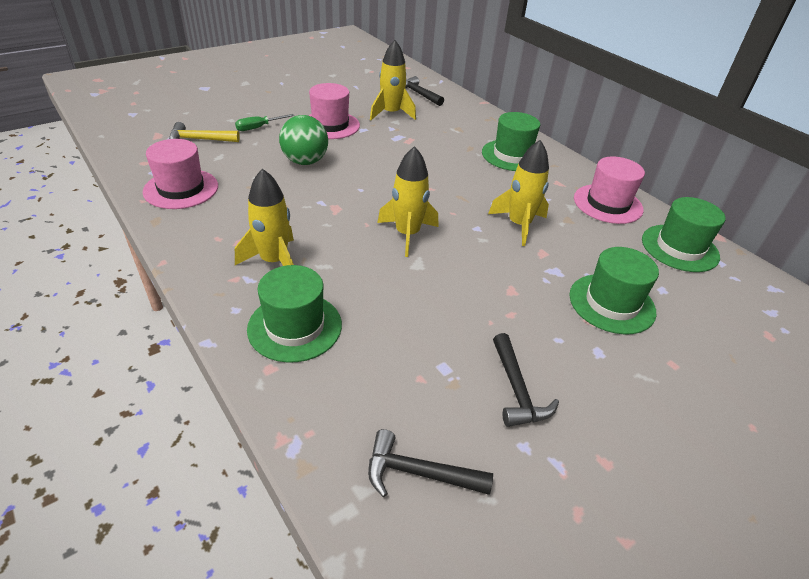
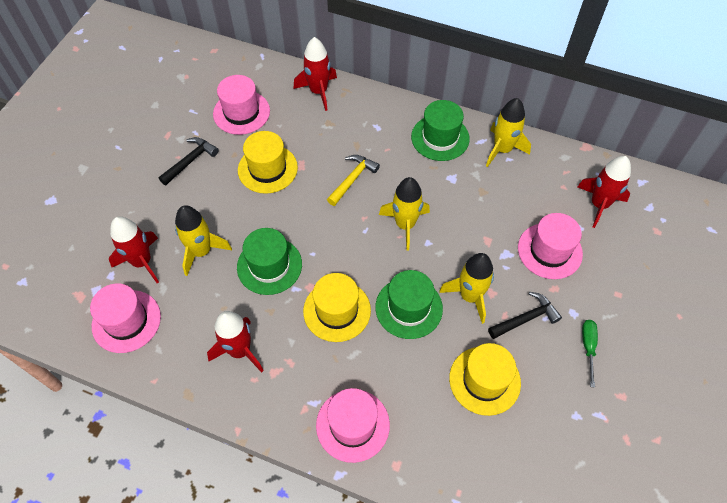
black hammer: [368,429,493,497] [405,76,444,106] [493,333,559,427] = 3 -> [158,137,219,185] [488,292,562,339] = 2
green ball: [279,115,328,165] = 1 -> none = 0
green hat: [247,265,342,363] [482,112,540,171] [569,247,659,335] [642,197,725,272] = 4 -> [237,228,302,295] [375,270,443,339] [411,100,470,161] = 3
pink hat: [143,139,218,209] [308,83,360,139] [574,156,645,224] = 3 -> [90,284,161,353] [213,75,270,135] [316,388,390,463] [518,213,583,279] = 4
red rocket: none = 0 -> [109,216,159,283] [207,311,264,373] [294,37,337,111] [577,156,631,228] = 4
yellow hat: none = 0 -> [238,131,298,194] [303,273,371,342] [449,343,521,416] = 3

